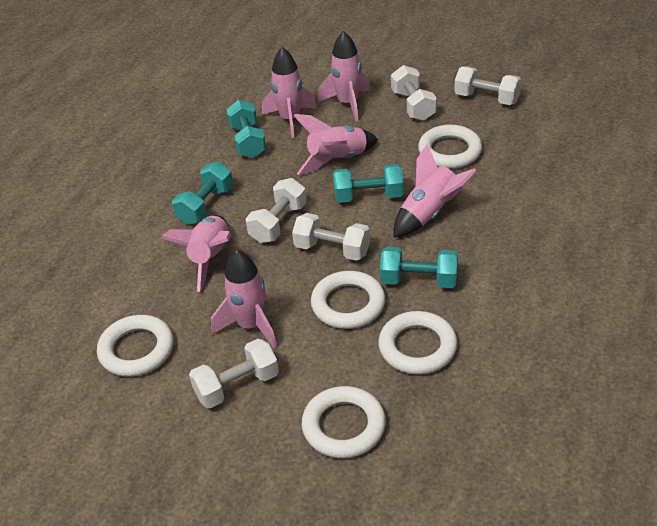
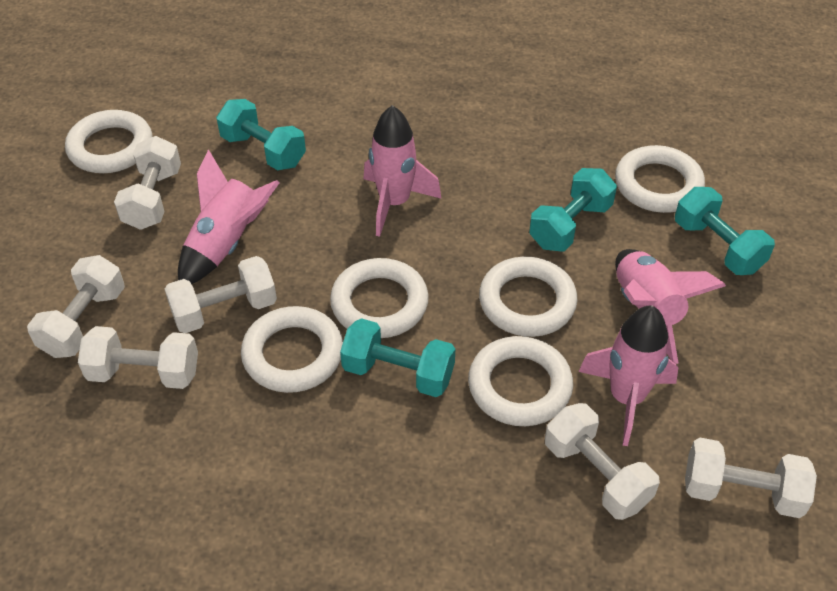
pink rocket: [161,215,231,292] [211,250,277,349] [262,47,317,139] [293,114,378,175] [318,31,370,122] [394,144,477,238] = 6 -> [178,149,280,284] [364,105,442,237] [578,306,678,446] [615,249,726,364] = 4
white dumbbell: [189,339,279,408] [246,178,307,243] [292,213,370,261] [391,65,437,121] [454,66,521,105] = 5 -> [27,255,125,358] [78,326,198,389] [114,136,181,230] [165,256,277,333] [545,403,660,520] [685,438,817,518] = 6
white ring: [97,315,173,377] [302,386,386,458] [311,271,386,329] [378,311,458,375] [418,125,482,169] = 5 -> [65,110,152,173] [241,306,343,393] [330,258,429,338] [468,336,573,426] [479,257,577,337] [615,145,705,213] = 6

